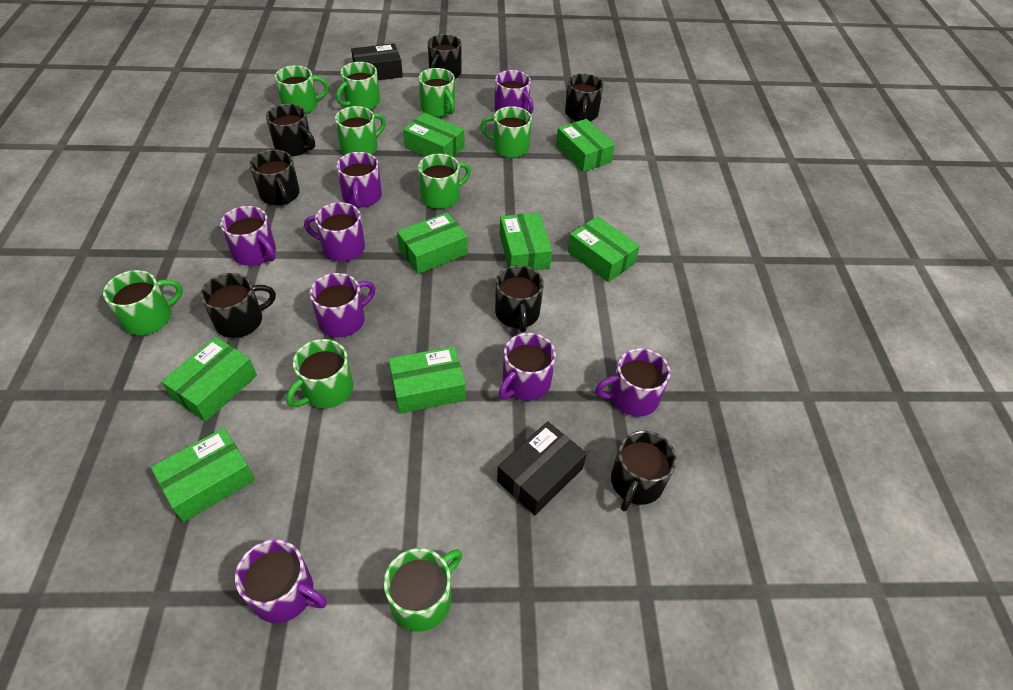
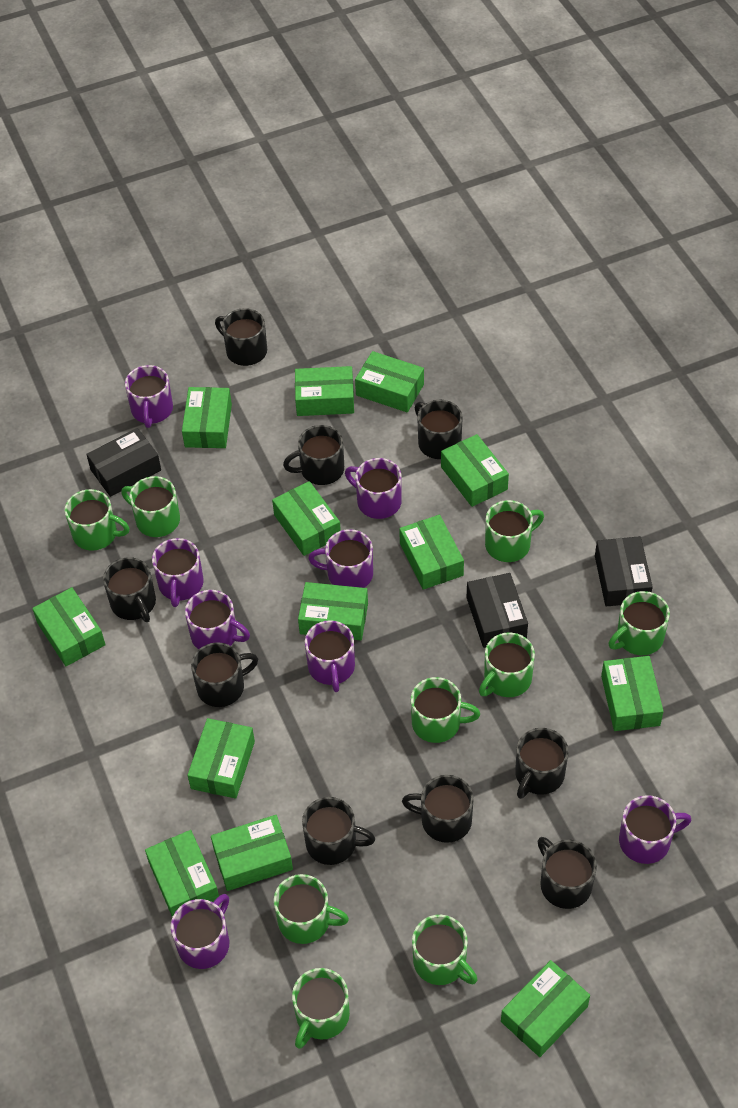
black box: [351,43,403,80] [497,421,587,515] = 2 -> [86,428,161,497] [467,573,528,648] [595,536,653,607] = 3
black mug: [200,273,276,338] [250,149,300,205] [266,104,315,156] [428,34,462,79] [495,265,544,332] [565,73,604,121] [611,431,676,511] = 7 -> [103,557,156,622] [191,642,258,707] [215,308,267,366] [283,425,344,485] [302,797,375,865] [402,775,474,843] [415,400,463,459] [515,728,569,799] [537,837,597,909] = 9
green box: [151,428,255,522] [161,337,257,422] [388,346,465,414] [397,212,468,274] [403,113,464,157] [500,212,552,270] [556,119,615,172] [567,216,640,282] = 8 -> [32,587,106,666] [145,830,219,917] [182,387,232,448] [187,718,255,799] [211,815,293,891] [272,481,341,556] [295,366,354,416] [298,582,368,641] [355,351,424,413] [399,515,464,590] [441,434,509,507] [501,960,590,1057] [601,656,663,731] = 13

